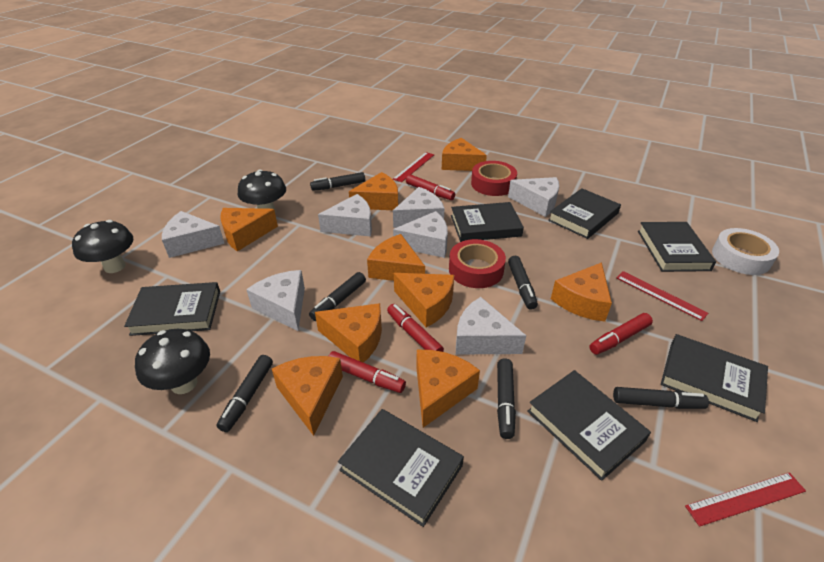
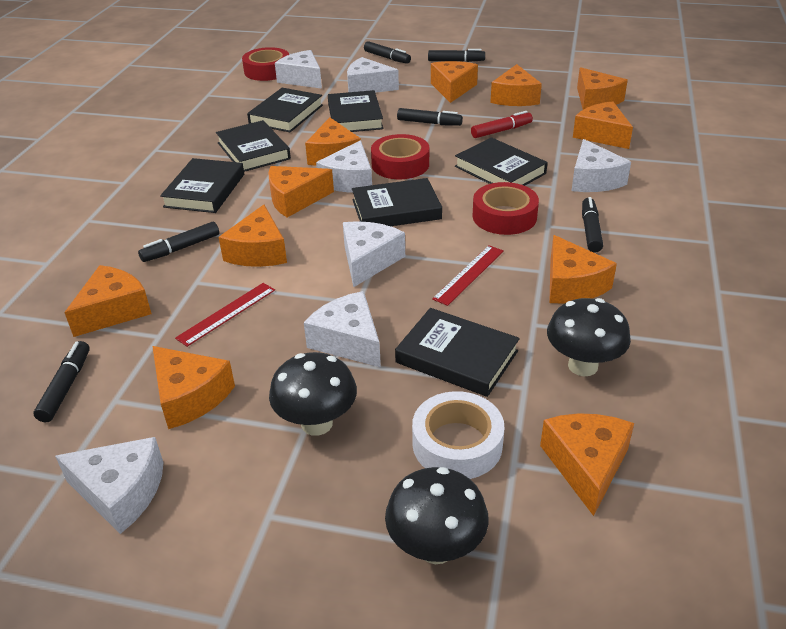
orange cheese: [221,208,278,252] [272,356,343,436] [315,303,382,363] [349,172,398,210] [367,234,425,281] [394,273,454,327] [417,350,480,428] [442,138,487,171] [551,262,612,322] = 9 -> [64,265,151,337] [152,346,235,429] [219,205,287,267] [268,166,334,217] [305,117,361,166] [431,61,478,103] [490,64,542,106] [540,413,634,516] [549,235,617,303] [573,101,633,149] [577,67,628,110] = 11
red marker: [329,351,406,393] [387,304,444,352] [406,174,455,200] [589,313,653,355] = 4 -> [471,111,533,138] = 1
red ruler: [393,152,434,182] [616,271,708,321] [685,472,806,527] = 3 -> [175,283,275,347] [432,245,504,306] = 2
red tape: [449,239,506,288] [471,161,517,196] = 2 -> [242,47,289,81] [371,134,429,179] [472,182,539,235] = 3

